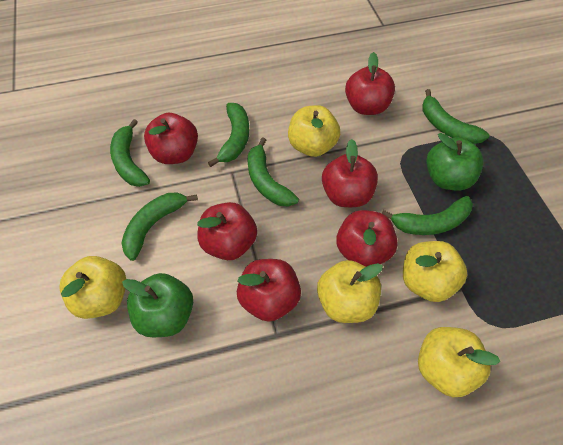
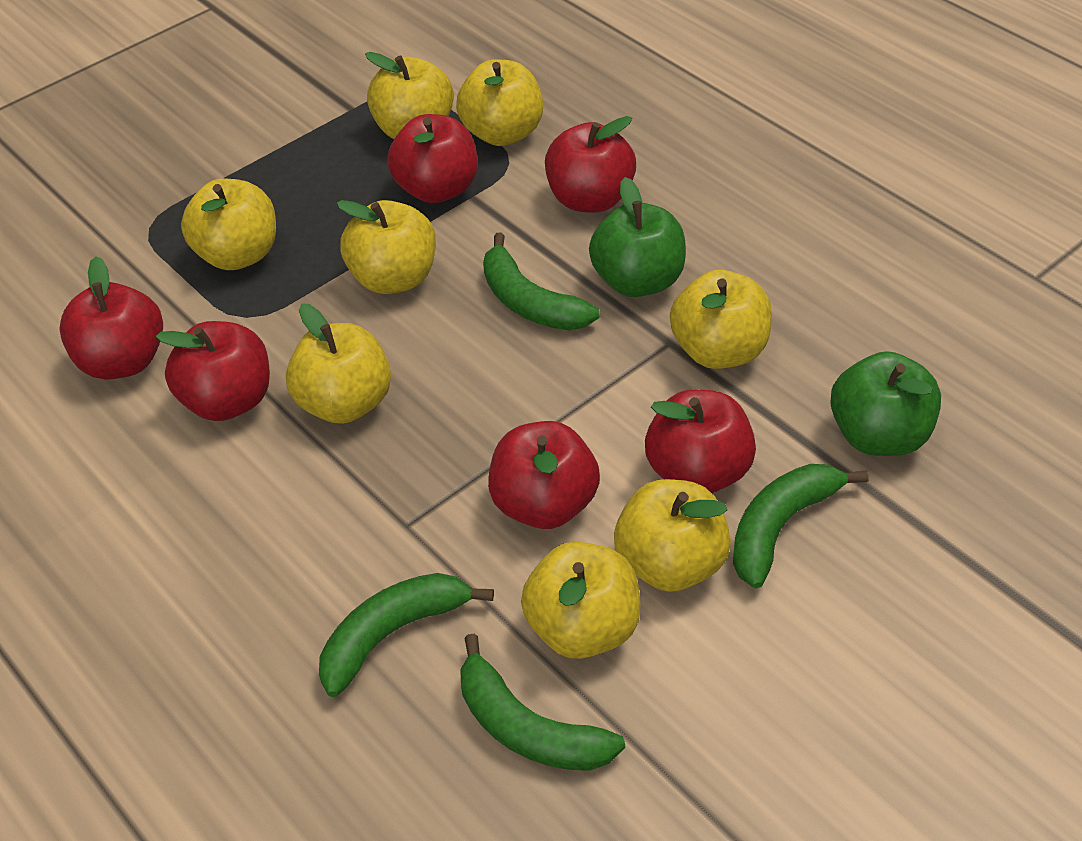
green banana: [110,119,150,187] [121,193,198,261] [208,103,249,167] [248,137,299,207] [382,196,473,235] [422,89,489,144] = 6 -> [319,573,494,697] [460,634,625,771] [483,233,600,330] [733,464,869,588] = 4
yellow apple: [59,256,126,319] [288,105,340,157] [317,260,383,323] [403,241,467,302] [418,327,500,397] = 5 -> [181,179,276,270] [286,304,391,424] [337,200,436,294] [365,52,454,139] [456,59,543,146] [521,542,641,659] [614,479,731,592] [670,270,772,369] = 8

